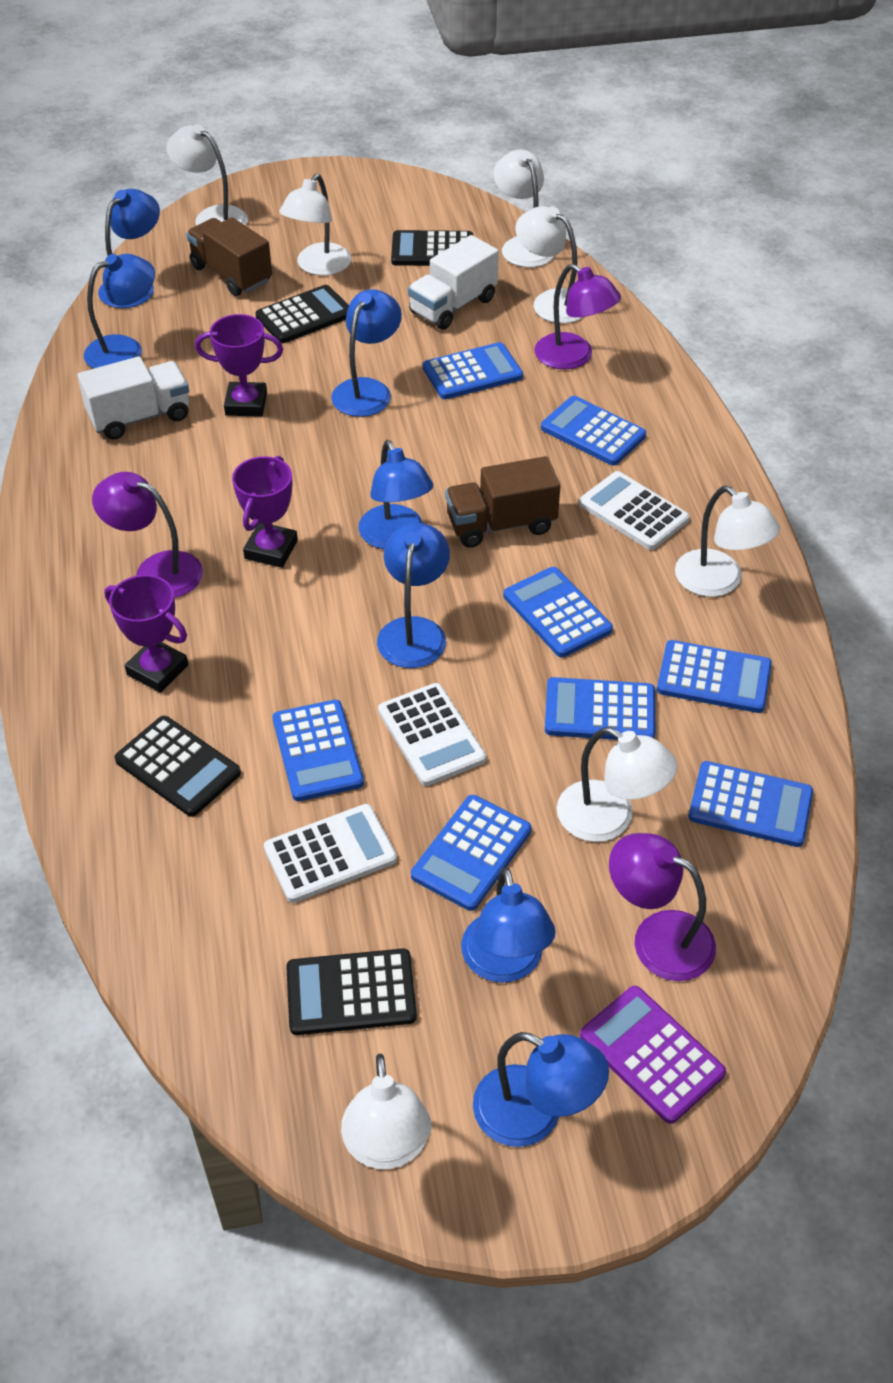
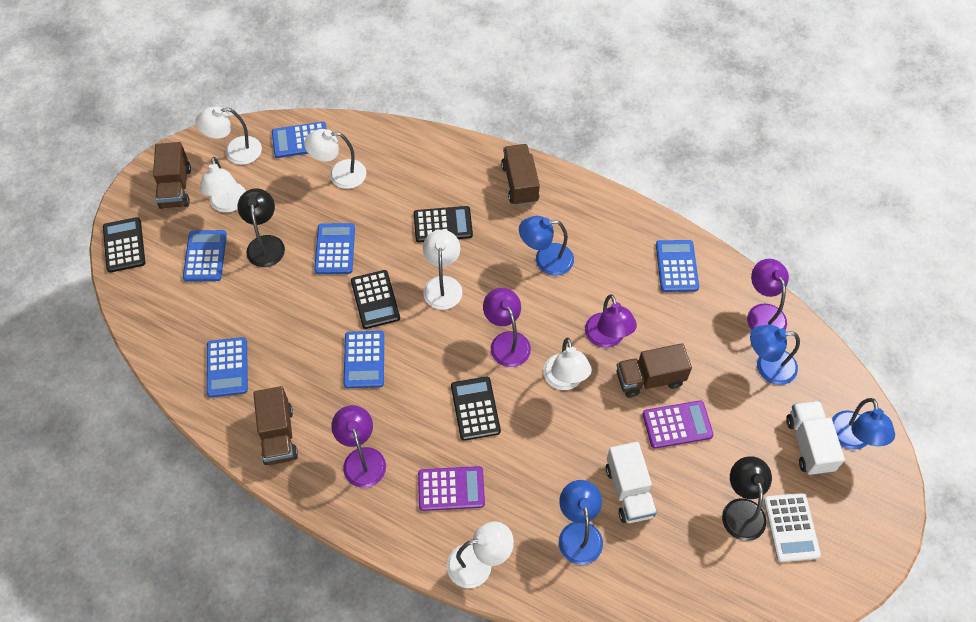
black lamp: none = 0 -> [238,188,285,267] [722,456,772,541] = 2
blue calculator: [273,700,364,801] [411,795,532,911] [423,342,523,399] [503,567,613,657] [541,396,646,465] [545,677,655,740] [657,640,772,713] [688,761,813,847] = 8 -> [183,230,227,282] [206,337,248,397] [272,122,327,158] [314,223,355,274] [343,331,384,388] [656,240,699,292] = 6
blue lamp: [84,254,155,369] [98,189,160,308] [331,289,402,417] [359,440,433,549] [377,523,450,668] [461,867,556,983] [473,1032,609,1147] = 7 -> [519,216,574,276] [559,480,603,565] [750,325,800,385] [832,398,895,450] = 4
brown truck: [186,217,272,296] [445,456,560,548] = 2 -> [153,142,191,209] [253,386,298,465] [501,144,540,206] [617,343,692,398] = 4
purple calculator: [580,986,726,1124] = 1 -> [418,466,485,511] [642,401,714,449] = 2
purple lamp: [92,472,203,598] [535,264,621,369] [609,833,716,981] = 3 -> [331,405,386,488] [483,288,531,367] [585,294,637,348] [747,259,789,330] = 4
purple trophy: [104,575,188,693] [195,314,283,417] [232,456,298,568] = 3 -> none = 0
white calculator: [264,804,397,903] [378,683,486,786] [579,471,690,550] = 3 -> [764,493,821,562] = 1
white lamp: [167,124,248,226] [279,174,351,276] [341,1053,431,1169] [494,150,554,267] [515,206,583,323] [557,727,678,842] [675,486,780,597] = 7 -> [195,106,262,165] [200,157,246,212] [304,129,366,189] [423,230,463,310] [447,521,514,588] [543,338,592,390] = 6

